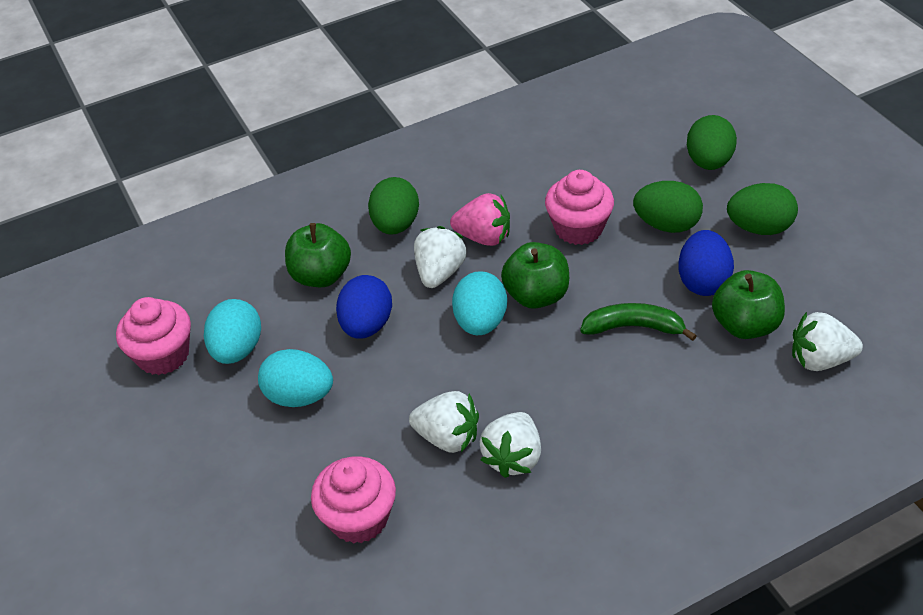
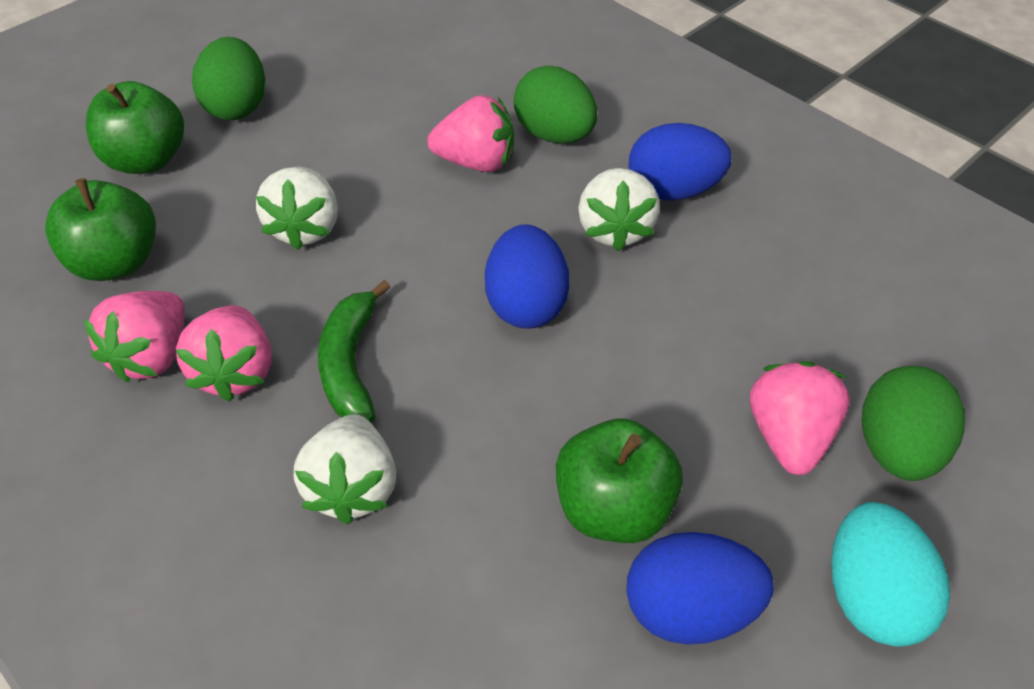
blue egg: [336,275,392,338] [678,230,734,296] = 2 -> [485,224,570,329] [626,532,774,645] [629,123,732,201] = 3
green egg: [368,177,419,235] [633,181,703,233] [687,115,737,170] [727,183,798,235] = 4 -> [192,37,265,120] [513,66,597,143] [862,366,965,481] = 3
pink cupcake: [116,297,191,375] [311,456,396,544] [545,170,614,245] = 3 -> none = 0
pink strawberry: [450,193,510,246] = 1 -> [83,291,184,383] [176,305,272,402] [427,95,514,172] [750,361,850,475] = 4
turquoise egg: [204,299,261,364] [258,349,333,407] [452,271,507,335] = 3 -> [831,502,950,647] = 1
white strawberry: [409,391,479,453] [414,226,467,288] [480,412,541,478] [792,312,863,371] = 4 -> [256,167,338,250] [294,414,396,524] [578,168,660,251] = 3

